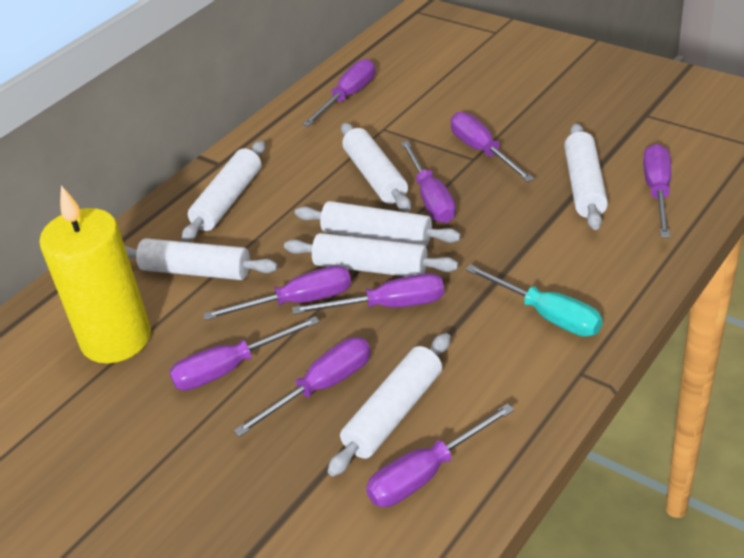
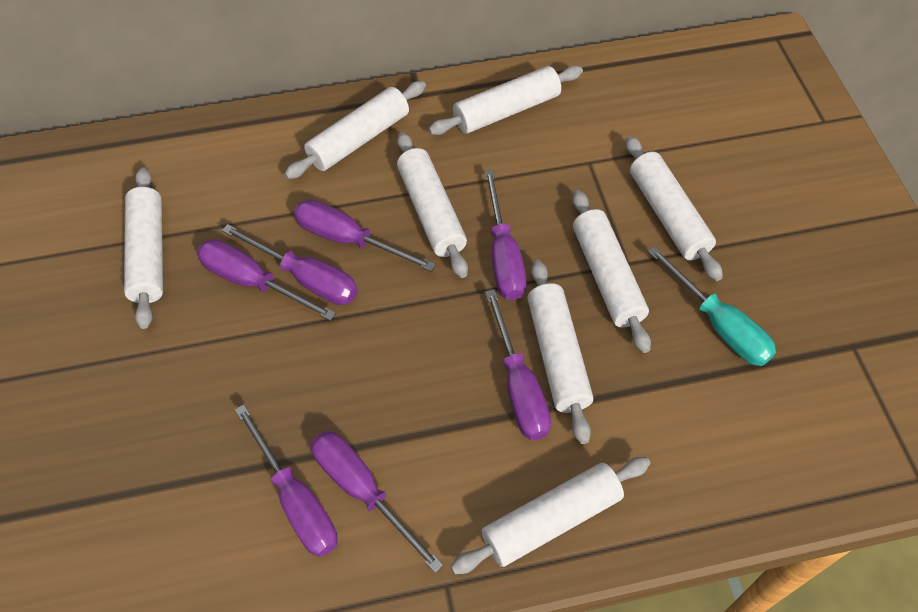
purple screwdriver: [169,316,320,391] [203,266,351,320] [233,337,371,437] [292,273,444,314] [302,59,375,127] [366,403,514,507] [401,141,456,223] [451,112,534,182] [643,144,671,237] = 9 -> [197,239,336,321] [222,224,358,305] [235,405,337,557] [294,200,436,272] [311,431,443,573] [484,170,527,300] [485,289,551,440] = 7
white rolling pin: [125,238,278,280] [182,141,265,242] [284,233,458,277] [295,201,461,246] [328,333,451,476] [341,123,411,212] [564,123,608,230] = 7 -> [124,167,163,329] [284,81,426,179] [397,132,468,278] [428,66,583,135] [450,457,650,574] [527,260,593,444] [572,190,651,353] [625,136,723,281] = 8
yellow candle: [39,186,151,363] = 1 -> none = 0

